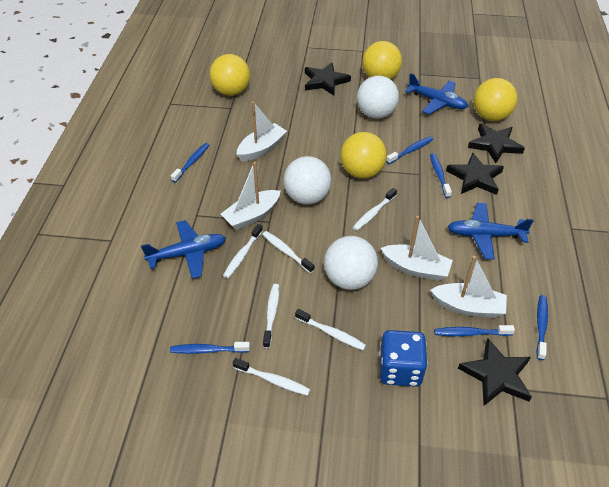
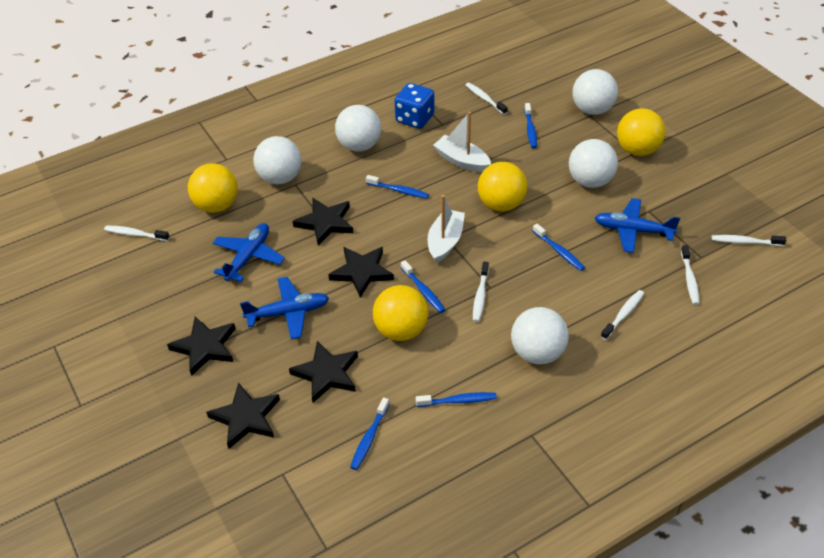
black star: [305,62,351,96] [446,153,504,195] [458,338,532,406] [468,124,525,163] = 4 -> [167,317,236,376] [206,383,280,449] [289,341,358,403] [293,198,353,246] [328,247,394,298] = 5
white ball: [284,156,331,205] [324,236,378,290] [357,76,399,119] = 3 -> [253,136,302,184] [335,105,381,152] [511,307,569,364] [569,139,618,188] [572,69,618,115] = 5
white boat: [221,162,280,230] [236,101,287,161] [381,216,453,281] [430,256,507,318] = 4 -> [428,195,465,263] [433,112,491,172] = 2

